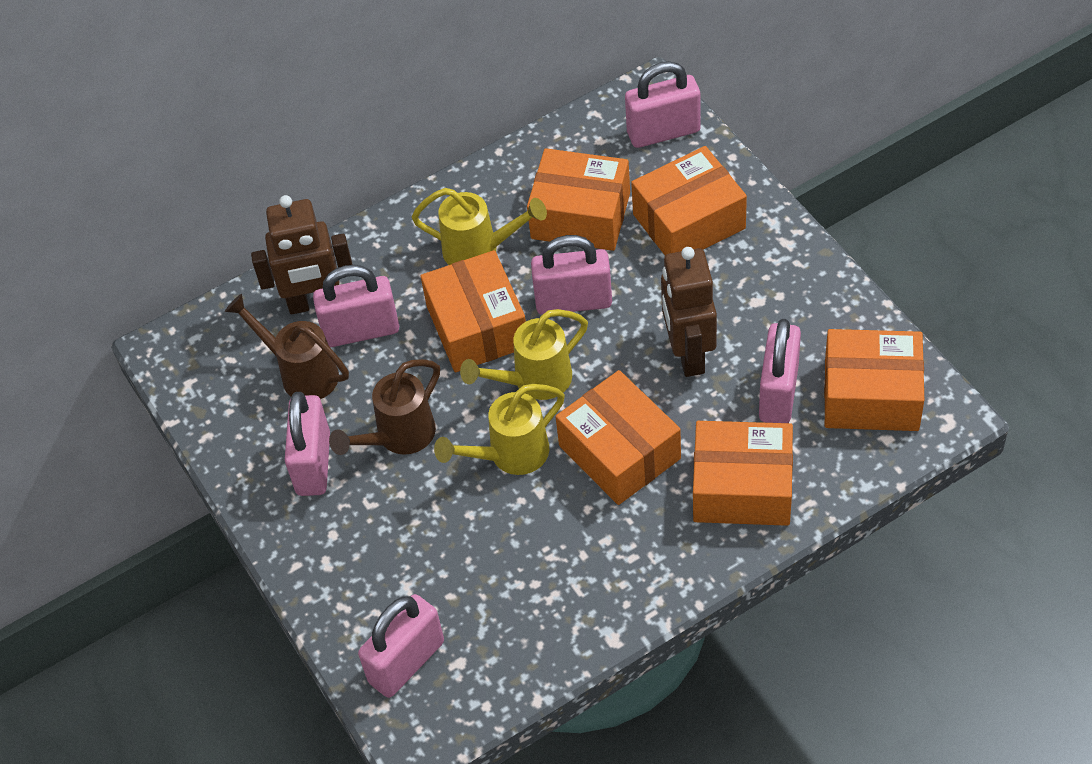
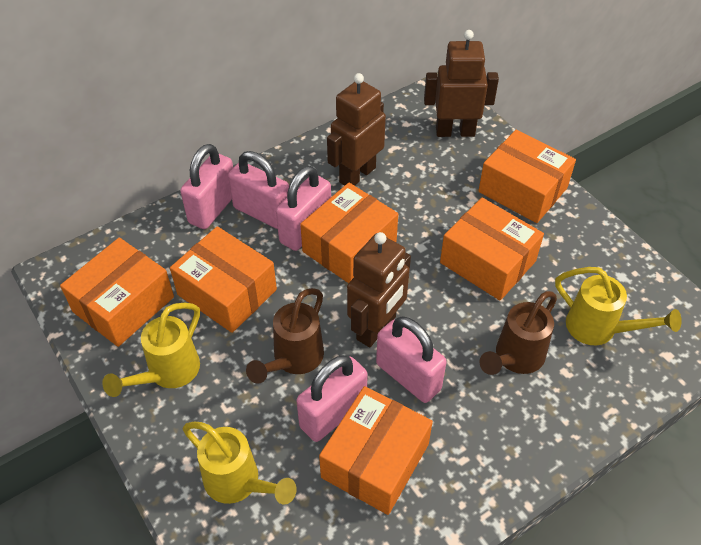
brown robot: [251,195,353,314] [661,247,717,377] = 2 -> [327,73,386,186] [347,232,411,347] [424,30,499,137] = 3
pink padlock: [285,392,330,496] [313,265,399,347] [358,594,444,698] [531,235,612,315] [625,61,701,148] [759,319,801,423] = 6 -> [180,144,233,229] [228,151,289,229] [276,166,331,251] [296,355,368,442] [376,317,447,403] = 5

